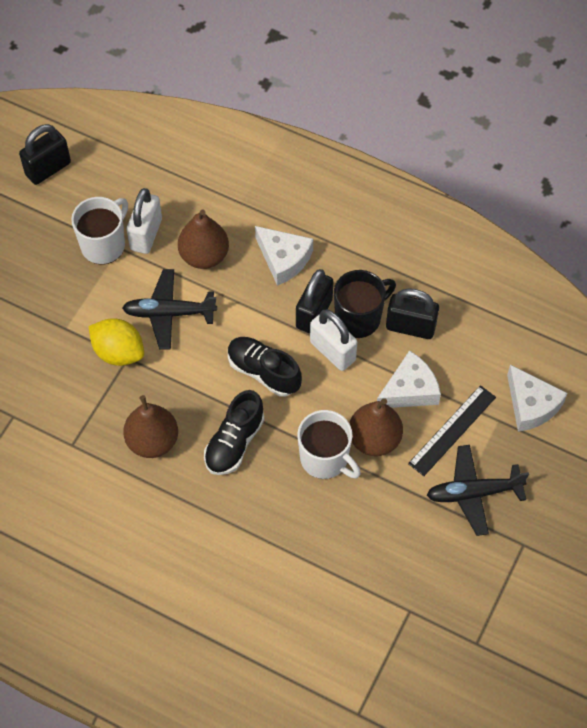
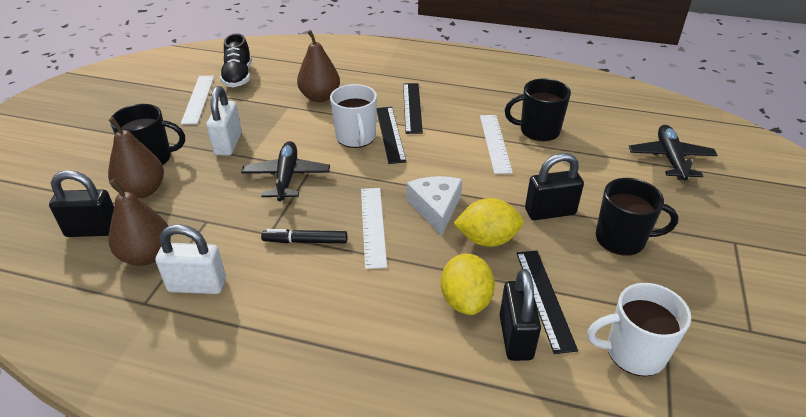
black marker: none = 0 -> [261,229,347,243] = 1
black mug: [334,270,396,338] = 1 -> [110,104,185,165] [505,78,571,141] [596,178,678,256] = 3
black ruler: [408,385,496,476] = 1 -> [377,107,407,164] [403,83,423,134] [516,251,578,354] = 3
black shoe: [204,390,264,475] [228,337,302,397] = 2 -> [220,33,251,87] = 1
white cheese: [255,226,313,286] [377,350,441,408] [507,365,568,432] = 3 -> [406,176,462,236] = 1
white ruler: none = 0 -> [181,76,214,124] [361,188,387,269] [480,115,513,174] = 3
yellow lemon: [88,319,144,366] = 1 -> [441,253,495,315] [453,198,524,247] = 2

